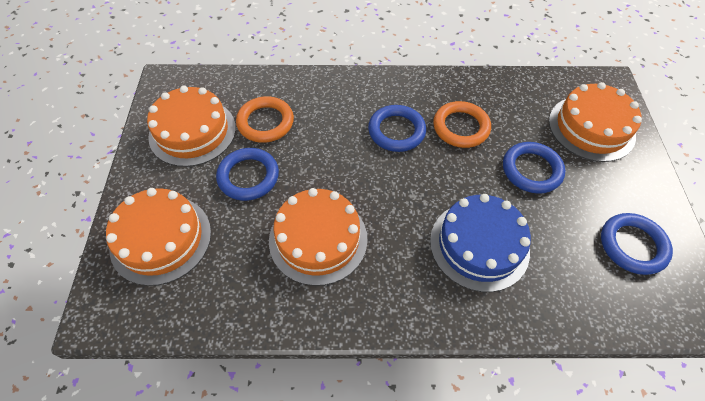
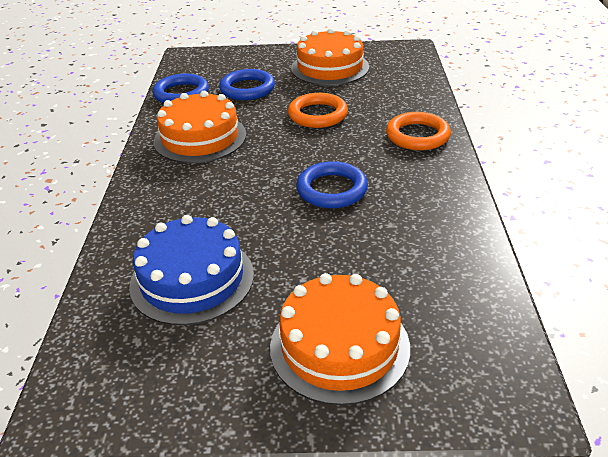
blue ring: [216,148,279,201] [368,105,426,152] [503,142,565,194] [601,213,673,275] = 4 -> [153,73,209,103] [219,69,275,100] [296,161,368,208] = 3
orange cake: [106,188,211,286] [147,86,236,167] [269,188,368,286] [549,82,642,162] = 4 -> [154,91,246,163] [270,273,410,405] [291,28,369,86] = 3

